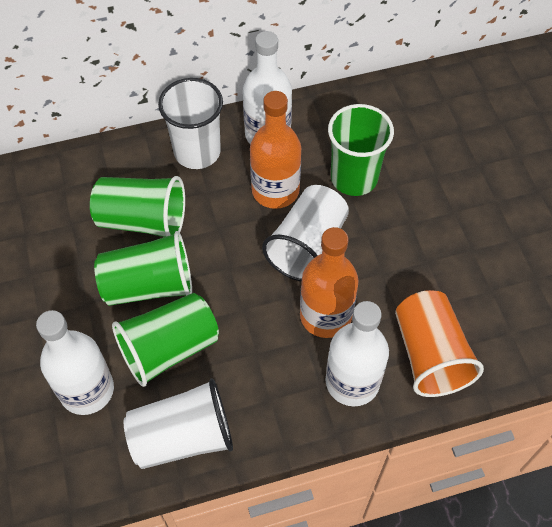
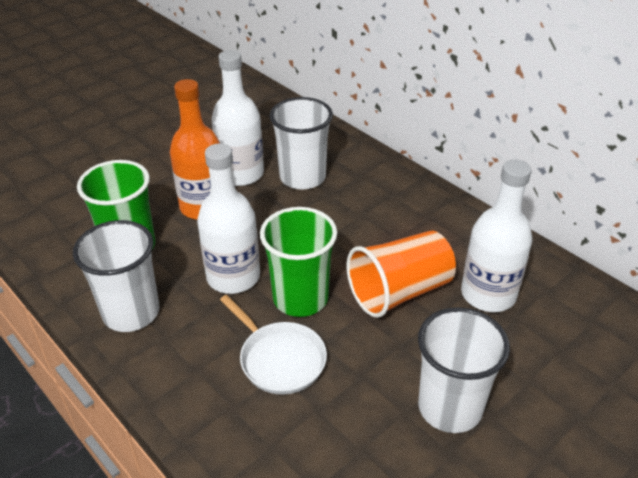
green cup: [90,176,185,237] [94,231,192,306] [112,293,219,387] [328,104,394,196] = 4 -> [77,160,155,249] [260,207,337,317] = 2
orange bottle: [250,91,301,209] [300,227,358,338] = 2 -> [170,79,220,220] = 1
white pan: none = 0 -> [220,295,327,395] = 1

